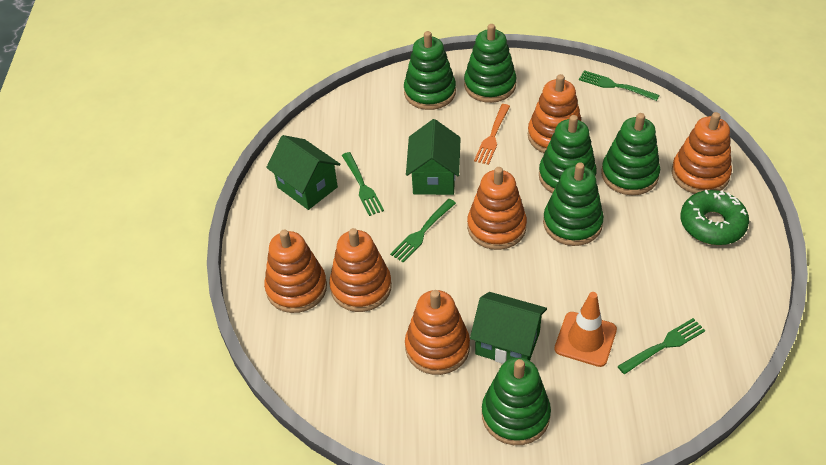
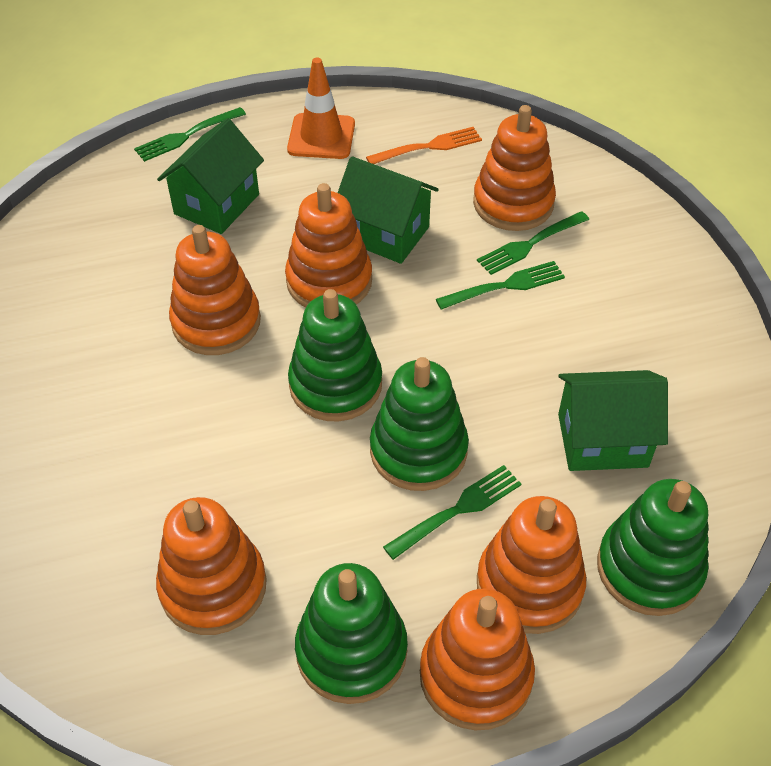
green donut: [681,190,749,245] = 1 -> none = 0
green stacking toy: [404,31,456,110] [464,24,516,103] [482,358,551,445] [539,115,597,193] [543,162,604,246] [601,113,660,195] = 6 -> [288,289,382,421] [295,563,408,704] [370,357,469,491] [597,479,708,616] = 4

